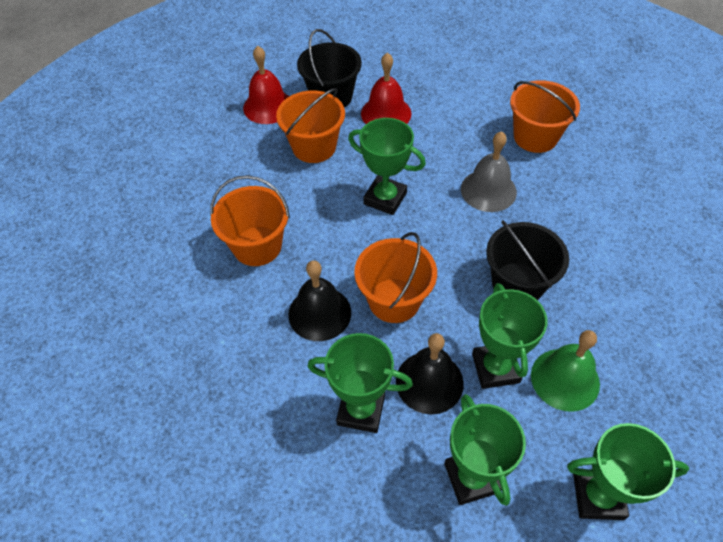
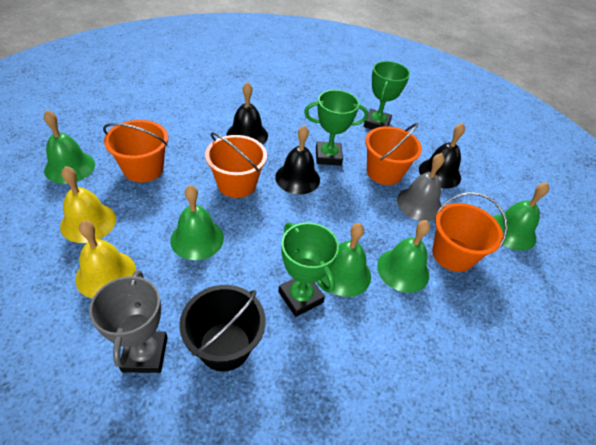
black bell: [288,260,351,341] [396,333,464,414] = 2 -> [226,82,268,145] [275,125,320,194] [419,123,465,188] = 3
black bucket: [297,29,362,108] [486,220,569,300] = 2 -> [179,285,266,372] = 1
green bell: [531,330,600,412] = 1 -> [44,110,95,184] [170,185,224,260] [321,223,371,297] [377,220,430,293] [493,182,549,250] = 5
green trophy: [308,333,413,433] [348,118,426,215] [444,394,526,506] [472,283,548,389] [567,423,689,520] = 5 -> [278,222,339,317] [304,90,368,166] [364,61,410,130] = 3
grey trophy: none = 0 -> [89,270,167,373] = 1
red bell: [243,46,289,124] [361,52,411,124] = 2 -> none = 0
yellow bell: none = 0 -> [60,166,116,243] [75,220,136,299] = 2

